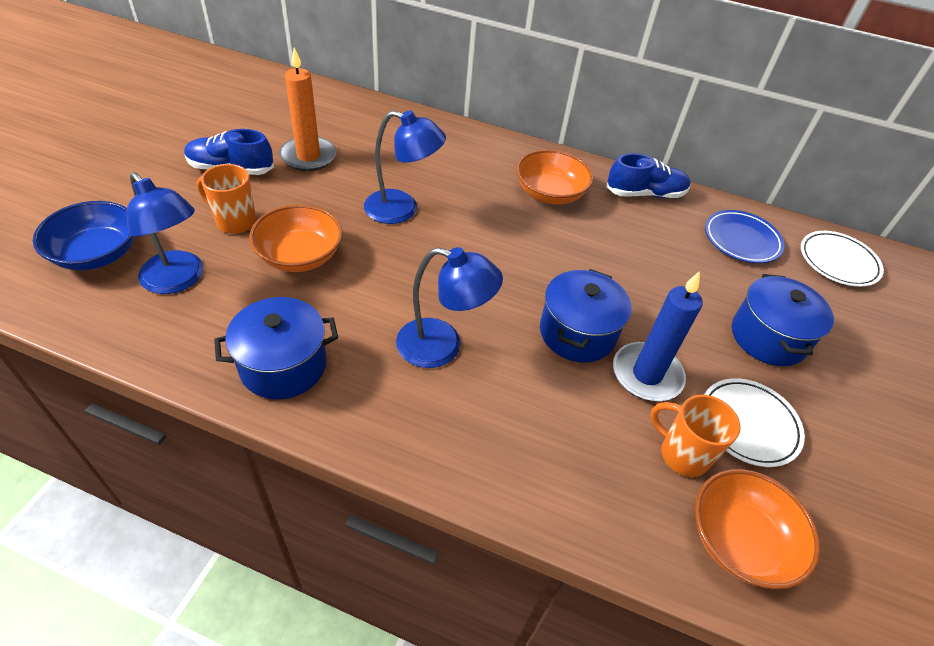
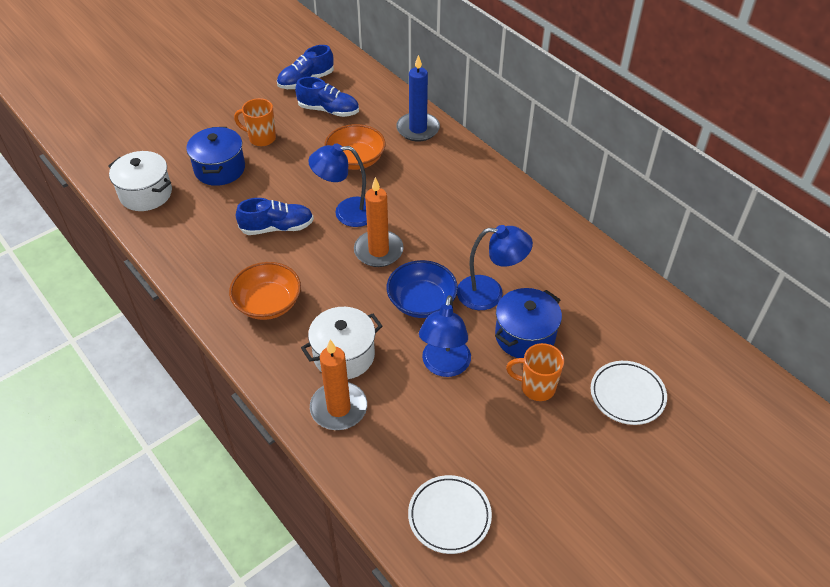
blue plate: [705,210,785,263] = 1 -> none = 0
blue pot: [214,297,338,399] [540,269,632,362] [732,274,834,366] = 3 -> [186,127,245,186] [495,288,562,358] = 2
blue shoe: [184,129,274,175] [606,153,691,198] = 2 -> [236,198,314,235] [277,45,334,89] [295,77,359,117] = 3
orange bowl: [249,205,342,272] [516,150,593,205] [695,469,820,589] = 3 -> [229,262,301,320] [324,124,386,170] = 2
orange candle: [279,47,337,171] = 1 -> [310,340,367,430] [354,177,404,267] = 2
white pot: none = 0 -> [108,151,172,211] [301,307,383,379] = 2

